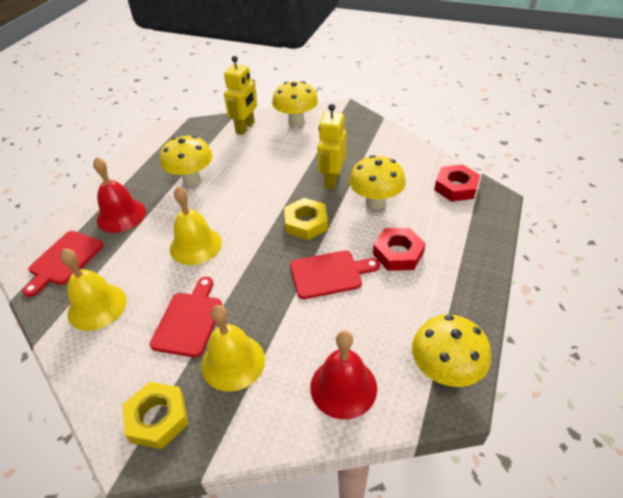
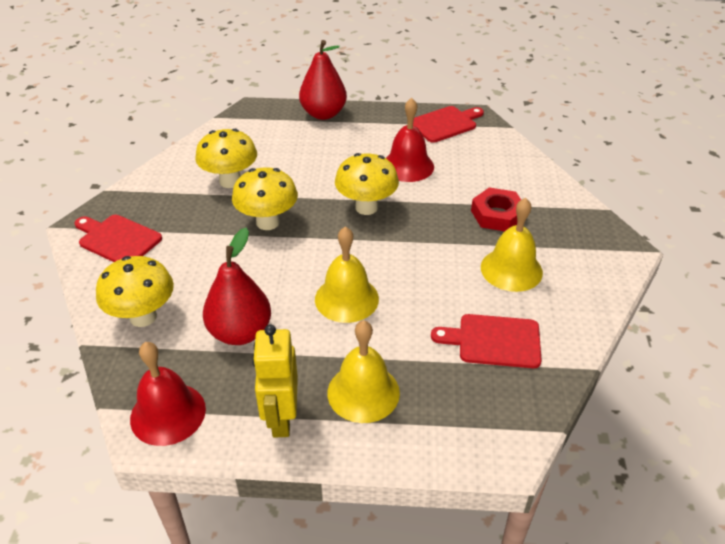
red nut: [373,228,426,271] [434,164,480,202] = 2 -> [471,187,521,231] = 1
red pear: none = 0 -> [203,228,271,345] [299,40,347,120] = 2
yellow nut: [122,382,188,449] [284,198,328,240] = 2 -> none = 0
yellow robot: [224,56,257,135] [317,104,346,189] = 2 -> [252,324,298,437] = 1

